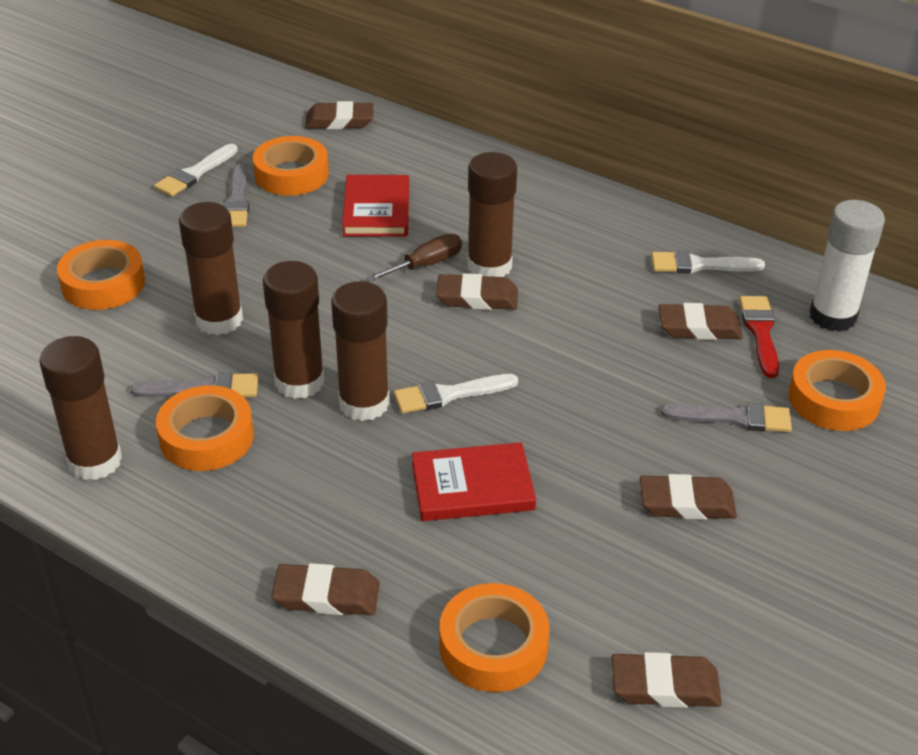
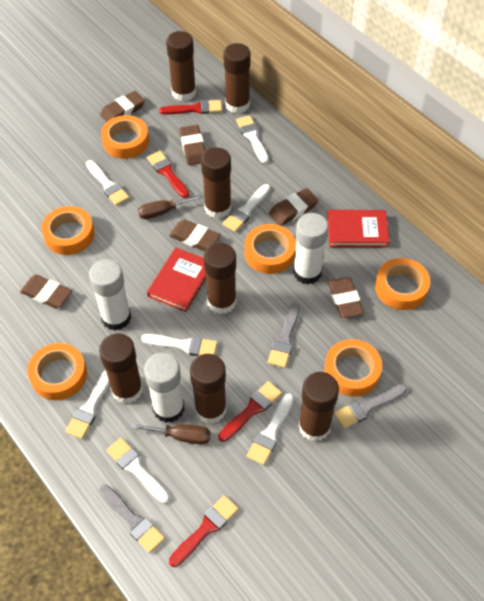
brown glue stick: [39,336,122,480] [179,202,243,335] [263,261,324,399] [331,281,390,421] [467,152,517,277] = 5 -> [99,333,143,404] [166,31,196,101] [190,354,227,424] [201,147,232,219] [204,243,236,314] [223,43,251,114] [298,372,339,442] = 7
brown screwdriver: [366,234,462,282] = 1 -> [132,424,211,444] [138,194,203,219] = 2
orange tape: [57,240,145,310] [156,385,254,471] [253,136,329,196] [440,583,550,692] [788,350,886,431] = 5 -> [27,343,87,400] [41,206,94,255] [101,115,149,159] [245,224,296,274] [324,339,382,397] [375,258,430,310] = 6
red brush: [739,296,779,378] = 1 -> [147,151,189,198] [159,100,222,114] [169,495,239,567] [218,381,282,442] = 4
white brush: [154,144,238,197] [394,374,518,414] [651,251,765,274] = 3 -> [65,370,110,439] [86,160,130,206] [106,438,170,504] [141,334,218,356] [222,184,270,232] [236,115,269,163] [247,394,294,465] = 7
white glue stick: [809,200,885,332] = 1 -> [89,259,131,330] [144,353,185,423] [293,213,328,284] = 3

